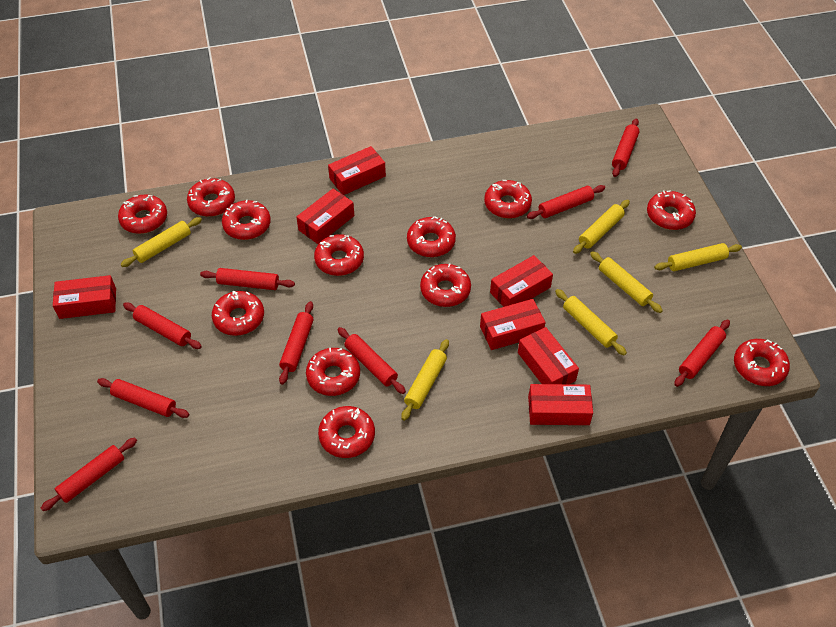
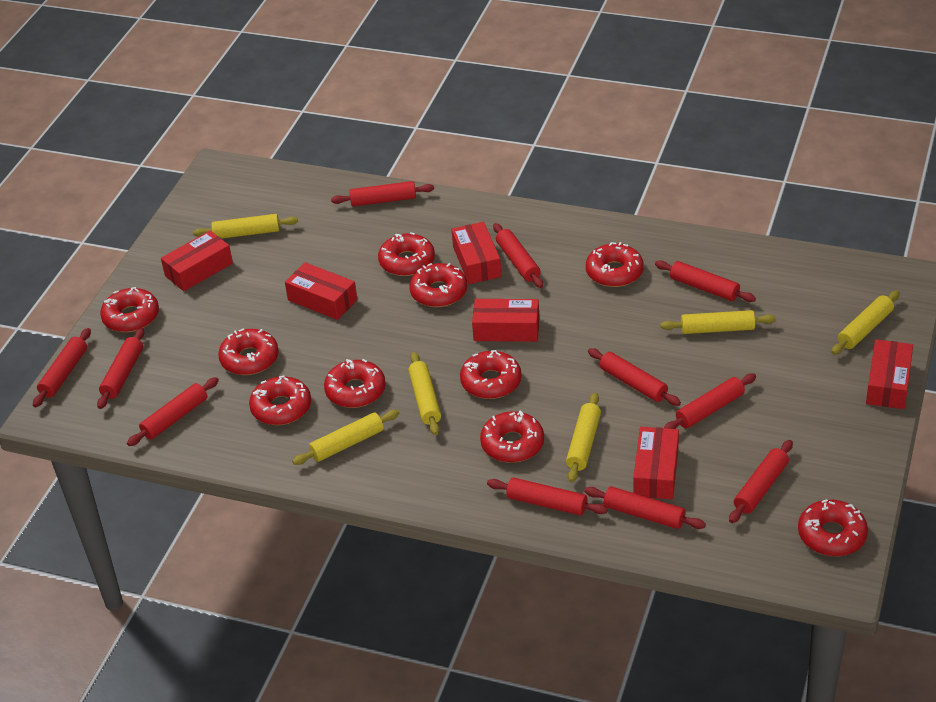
red box: [53,275,116,319] [296,188,354,244] [328,146,386,195] [480,299,545,350] [490,255,553,307] [518,327,579,384] [528,384,593,425] = 7 -> [161,231,233,291] [285,262,357,320] [451,222,501,284] [472,299,539,342] [633,427,679,499] [866,339,913,409] = 6
red donut: [118,195,167,234] [187,177,235,217] [212,291,264,336] [222,199,271,240] [306,348,360,396] [314,234,364,276] [318,406,375,458] [407,216,456,257] [420,263,471,307] [484,180,532,219] [647,190,696,230] [734,339,790,386] = 12 -> [100,287,159,332] [218,328,279,375] [249,376,311,425] [324,359,386,408] [378,232,435,276] [409,263,467,307] [460,350,522,399] [480,411,544,463] [586,242,644,287] [798,499,868,556] = 10
red rolling pin: [41,438,137,511] [97,378,189,418] [123,302,202,349] [200,268,295,290] [279,301,314,384] [337,327,406,394] [527,185,605,219] [612,118,639,177] [674,320,730,387] = 9 -> [33,328,91,407] [97,328,145,409] [127,377,219,446] [331,181,434,206] [487,477,608,516] [493,223,543,288] [584,486,706,529] [588,348,681,406] [655,260,756,302] [664,374,756,429] [729,440,793,523] = 11

